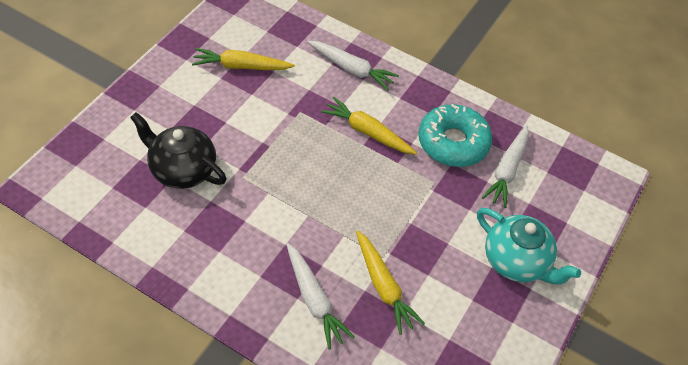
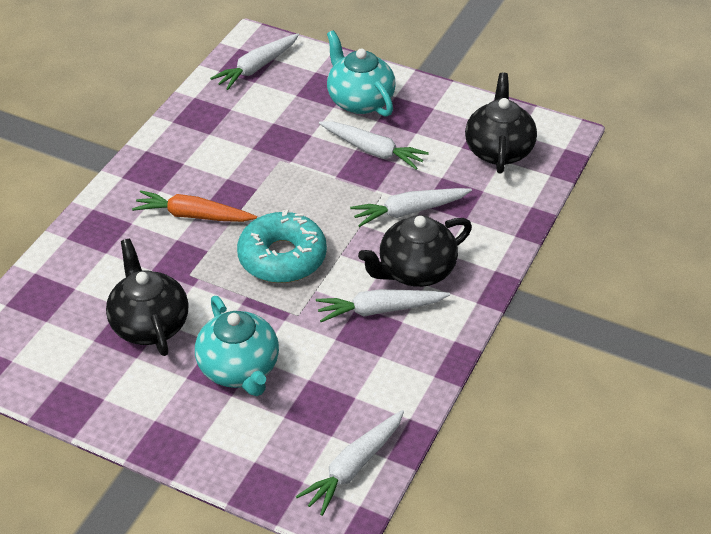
black teapot: [130,112,226,189] = 1 -> [106,239,189,356] [358,215,472,287] [465,73,537,173] = 3
orange carrot: none = 0 -> [132,190,257,222] = 1
turquoise teapot: [477,208,581,285] = 1 -> [195,296,279,396] [327,30,396,117] = 2
white carrot: [286,243,354,350] [307,41,399,90] [482,125,529,208] = 3 -> [210,34,299,90] [296,410,404,516] [316,289,450,322] [319,121,429,170] [350,188,472,227] = 5
yellow carrot: [192,48,295,70] [321,97,417,154] [356,230,425,335] = 3 -> none = 0

